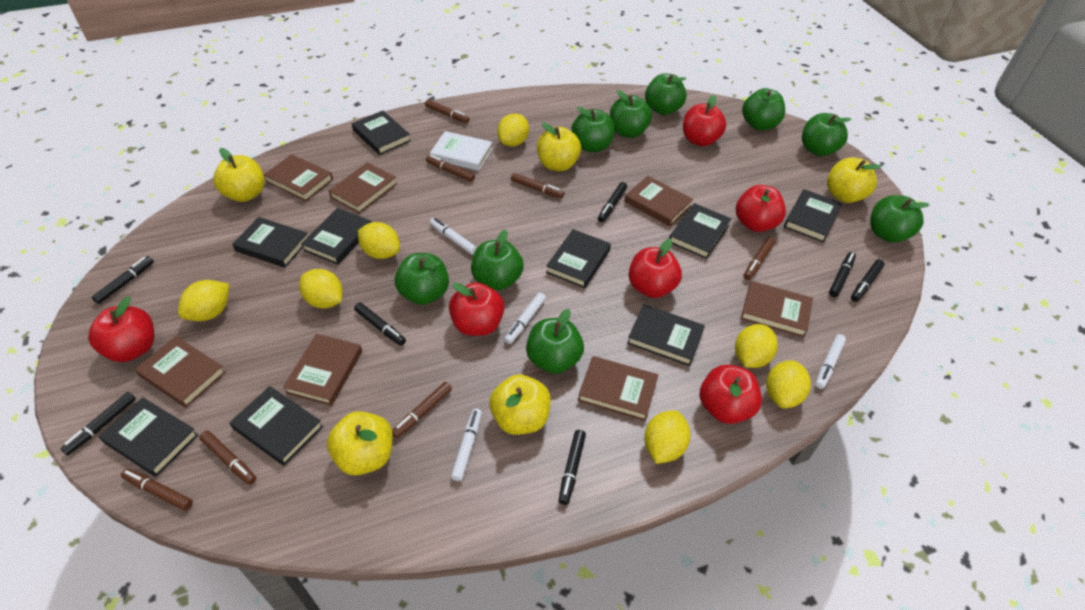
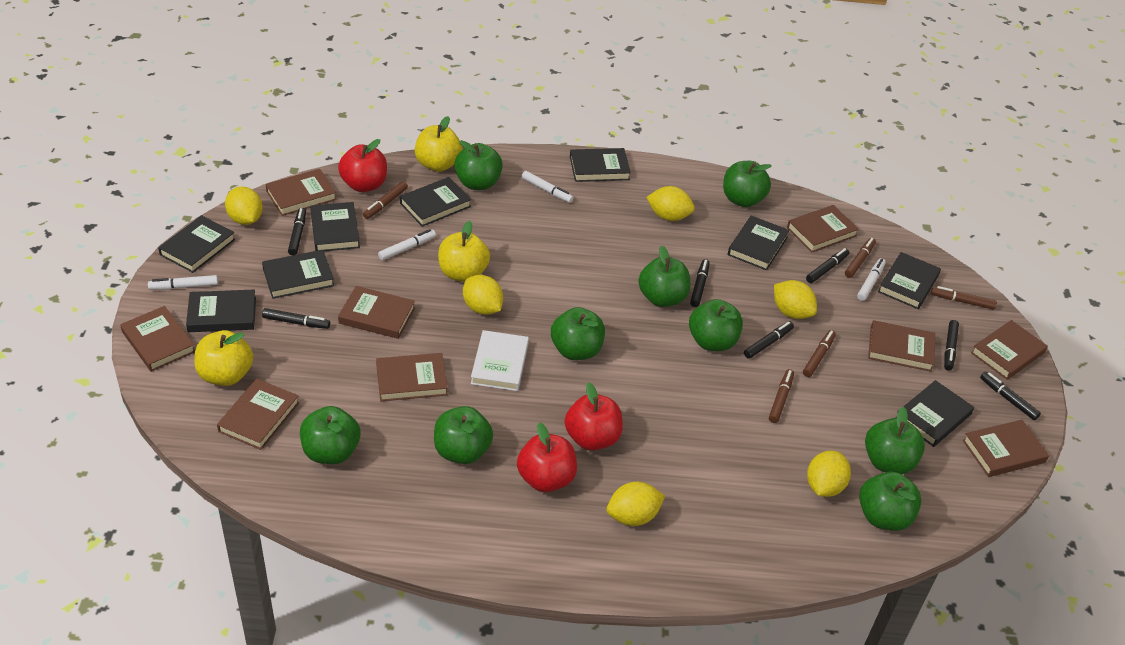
brown book: [135,336,226,408] [264,154,333,201] [283,334,362,406] [329,162,397,213] [578,356,658,421] [624,176,693,226] [741,281,813,337] = 7 -> [120,306,195,372] [217,379,299,450] [266,169,337,216] [338,286,415,339] [376,353,448,401] [787,205,859,252] [868,320,935,372] [962,420,1049,477] [971,320,1048,380] = 9
brown marker: [121,468,193,511] [199,431,256,485] [392,382,452,438] [425,99,469,123] [426,155,475,182] [511,173,564,198] [744,237,775,280] = 7 -> [363,181,408,219] [769,369,794,423] [803,330,836,377] [845,238,876,278] [931,286,997,310] = 5
red apple: [88,296,154,362] [449,282,505,336] [628,239,682,298] [683,95,726,146] [700,365,762,424] [736,185,786,232] = 6 -> [338,139,387,192] [517,422,577,492] [565,383,623,450] = 3
yellow apple: [213,148,265,202] [327,411,393,476] [489,374,551,435] [537,123,581,171] [827,157,881,203] = 5 -> [195,330,253,386] [415,116,462,172] [438,221,490,282] = 3
yellow lemon: [178,280,229,321] [299,269,343,309] [358,222,400,259] [497,113,529,147] [644,410,690,464] [735,324,778,368] [766,360,811,408] = 7 -> [225,187,263,225] [463,275,503,315] [607,482,665,526] [646,186,695,221] [774,280,817,319] [807,450,851,497] = 6

